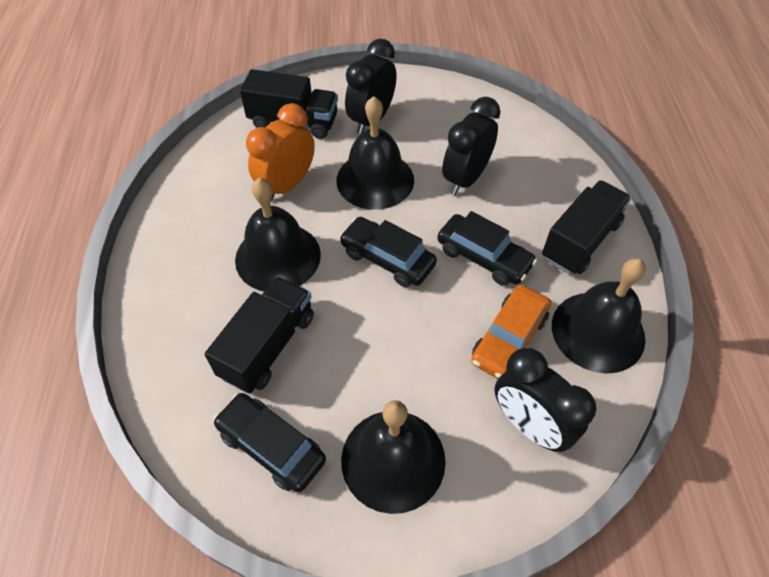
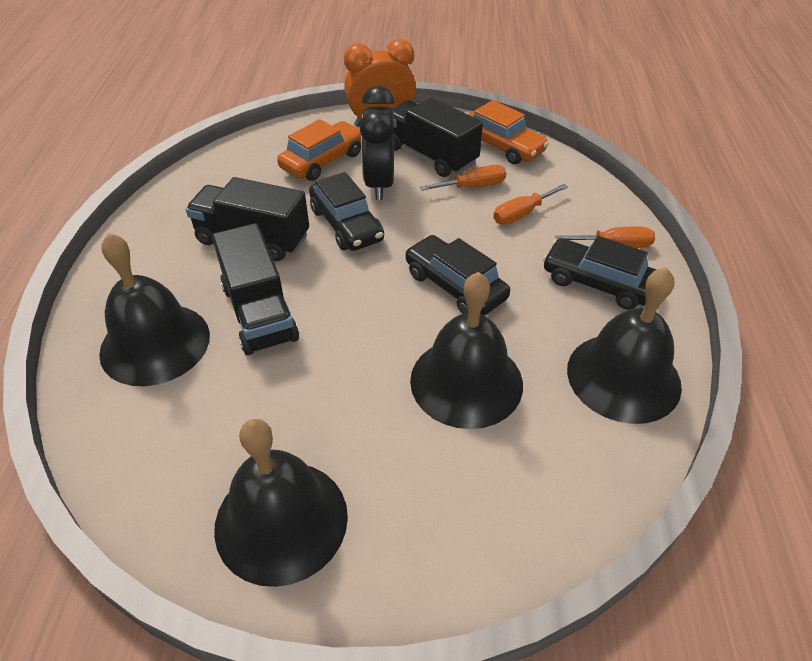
black clock: [345,39,397,134] [442,97,501,195] [494,348,596,452] = 3 -> [360,86,395,200] = 1
orange car: [471,285,551,379] = 1 -> [277,119,361,181] [468,100,549,165] = 2
orange screwdriver: none = 0 -> [420,165,506,191] [493,184,568,225] [555,226,655,248] = 3

